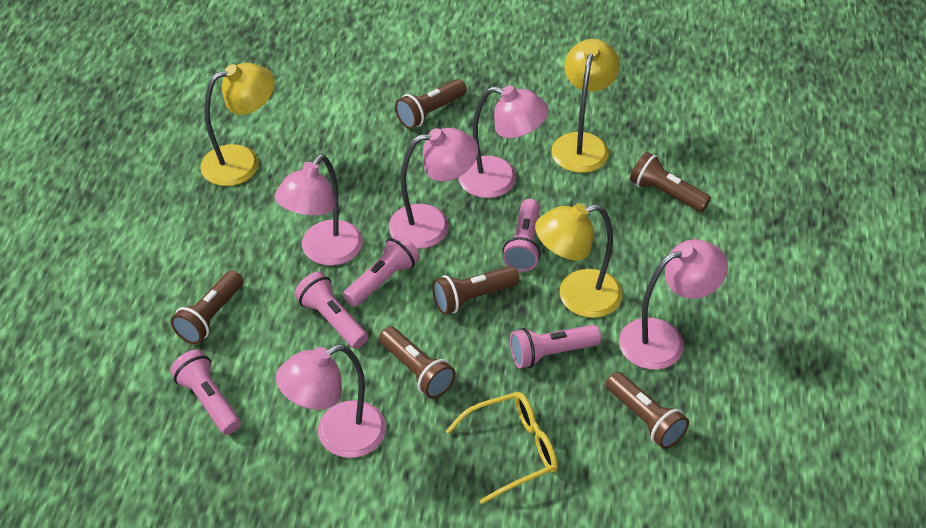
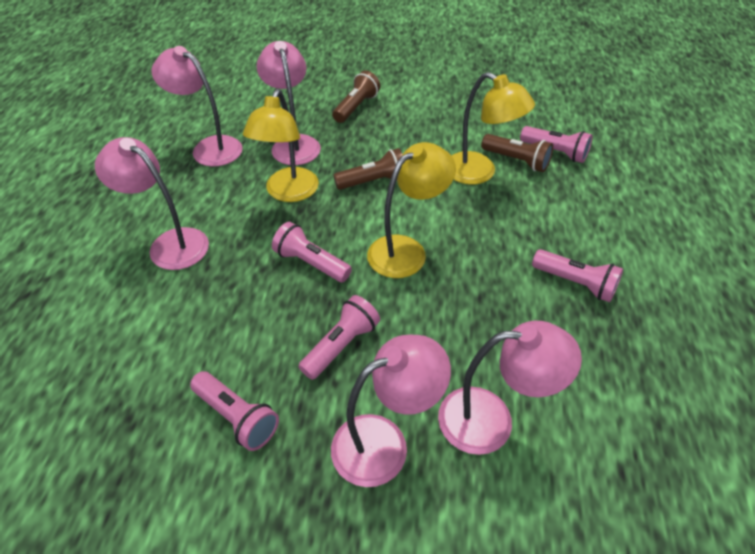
brown flashlight: [171,270,243,344] [379,327,456,399] [395,79,467,129] [432,266,519,315] [606,372,689,449] [630,152,711,212] = 6 -> [332,70,380,123] [333,148,402,190] [481,134,553,172] = 3
yellow glasses: [446,392,558,504] = 1 -> none = 0

